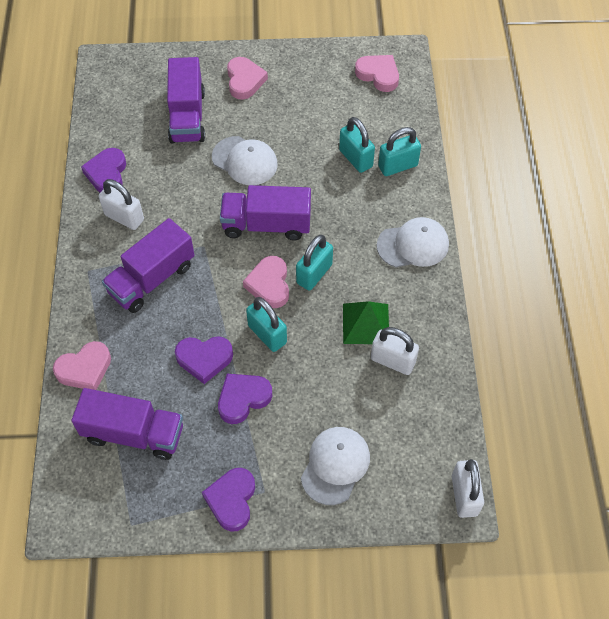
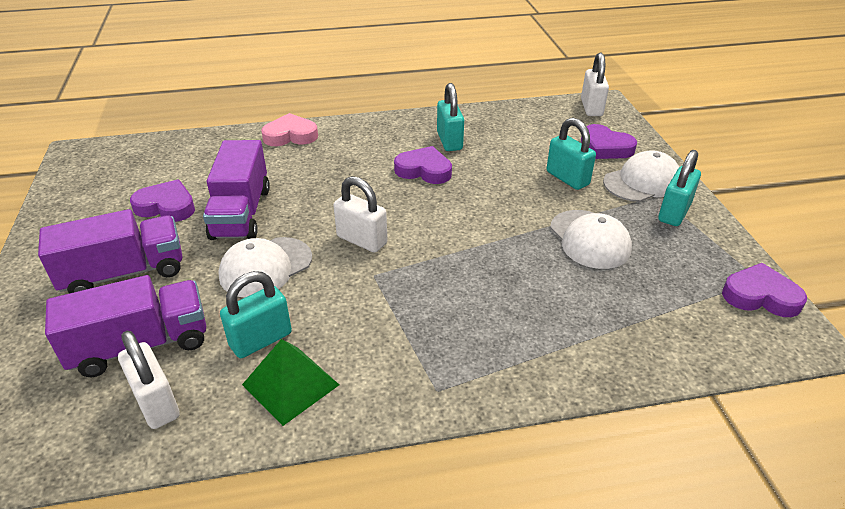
pink heart: [53,341,111,390] [227,57,268,100] [243,256,289,308] [355,55,399,92] = 4 -> [261,113,318,146] = 1
purple truck: [72,388,183,460] [102,218,194,313] [167,57,205,143] [220,185,311,241] = 4 -> [38,209,182,293] [45,275,206,377] [203,140,270,240] = 3

